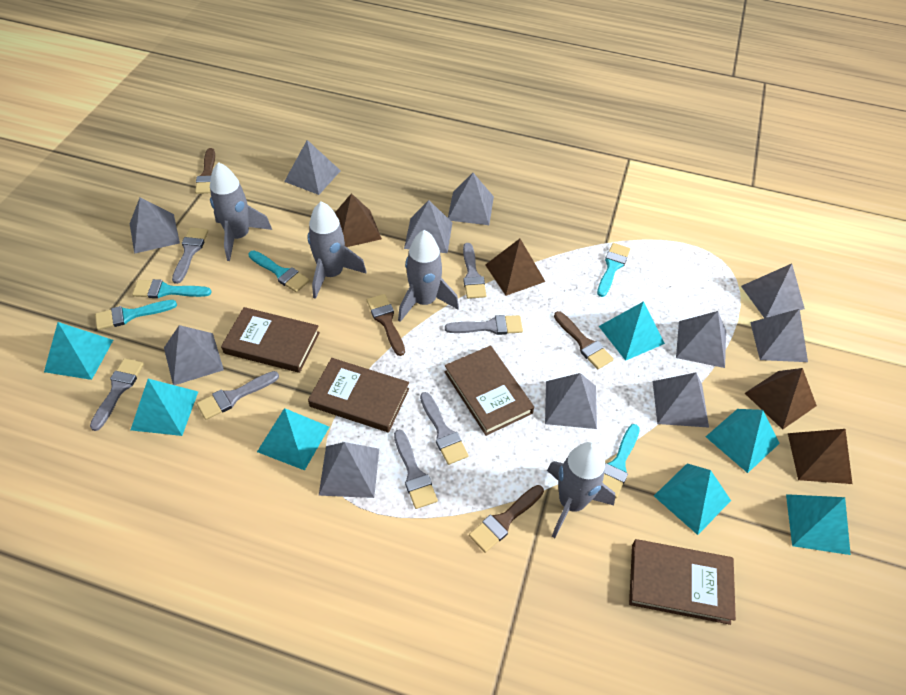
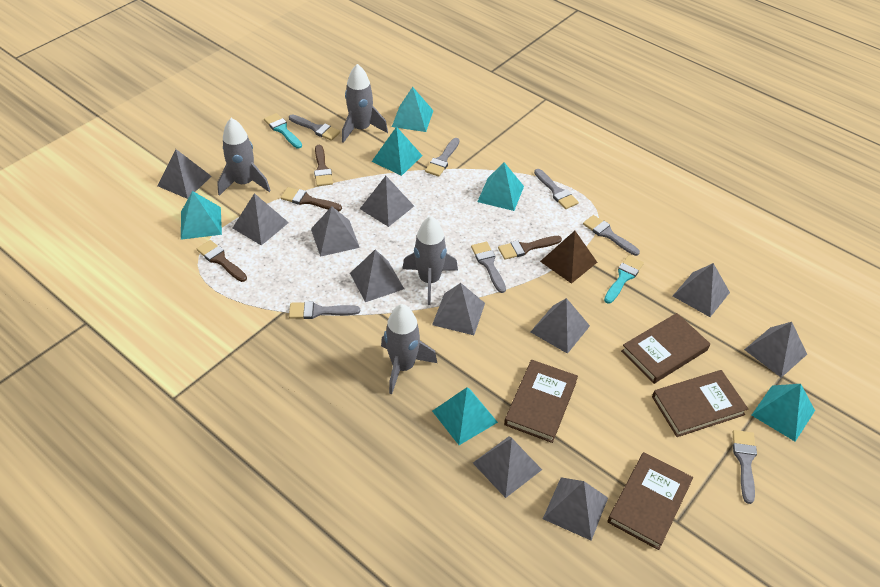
brown pyramid: [335,193,382,247] [485,239,546,296] [745,368,817,430] [788,429,852,484] = 4 -> [540,231,597,284] = 1
turquoise brush: [95,300,177,330] [132,279,212,298] [248,250,310,292] [597,243,630,297] [602,424,640,498] = 5 -> [264,113,302,149] [604,255,644,304] = 2
turquoise pyramid: [44,322,113,380] [131,379,198,436] [257,409,329,471] [599,301,665,361] [654,464,731,535] [706,409,780,473] [786,494,851,555] = 7 -> [181,191,222,240] [372,126,423,176] [392,87,434,132] [432,387,498,445] [477,162,524,211] [752,384,815,442] = 6

